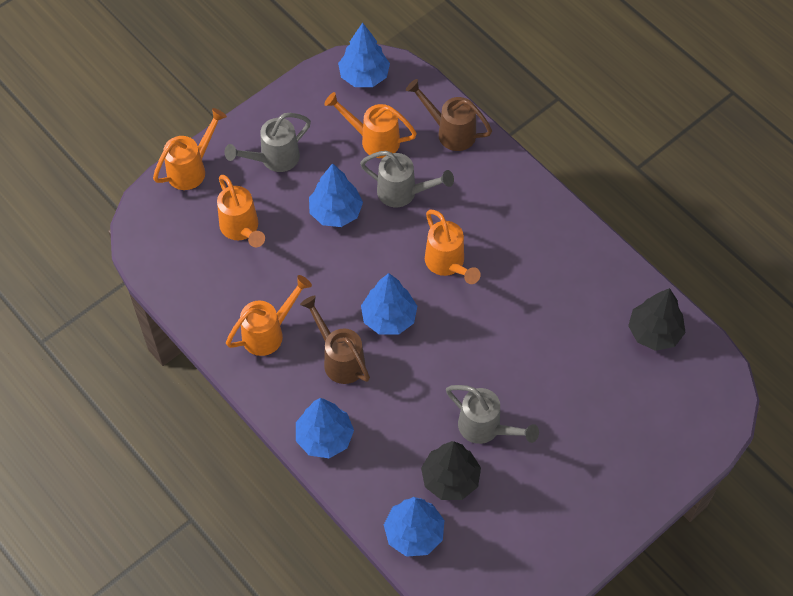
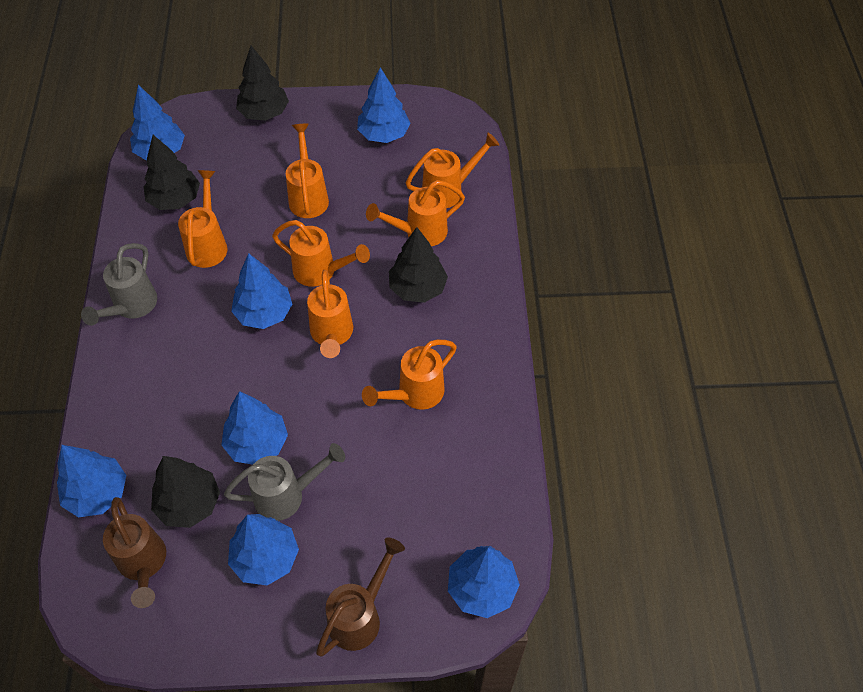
black tree: [421,441,481,500] [628,288,686,351] = 2 -> [144,135,200,210] [151,456,220,528] [236,46,289,121] [389,227,448,303] = 4
blue tree: [296,398,354,458] [309,163,363,227] [338,23,390,87] [361,273,417,335] [384,497,445,557] = 5 -> [57,445,126,517] [130,85,185,160] [222,391,288,465] [228,514,299,586] [231,253,292,329] [357,67,411,143] [448,546,520,618] = 7
grey watering can: [224,113,311,172] [360,151,454,207] [446,385,539,444] = 3 -> [81,243,157,326] [224,443,345,521] = 2
orange watering can: [153,108,227,190] [217,175,265,247] [226,275,312,356] [324,92,417,158] [425,210,481,284] = 5 -> [178,170,228,268] [272,220,370,287] [286,124,329,218] [307,270,353,358] [362,340,457,410] [366,180,465,246] [406,133,499,208] = 7

